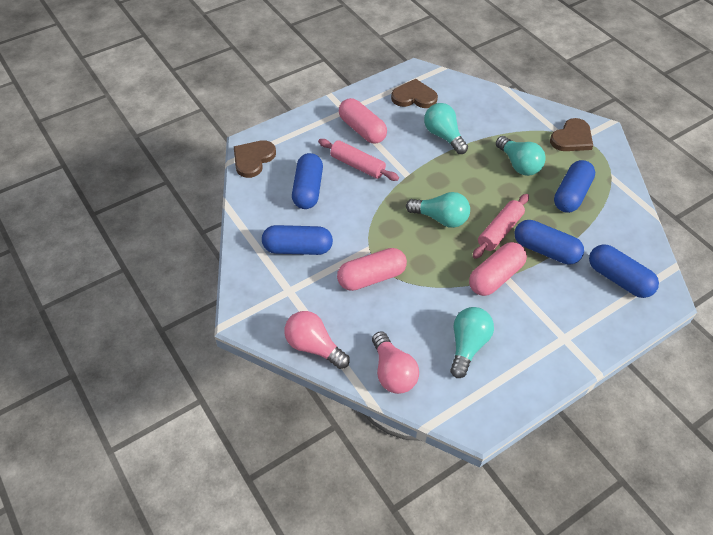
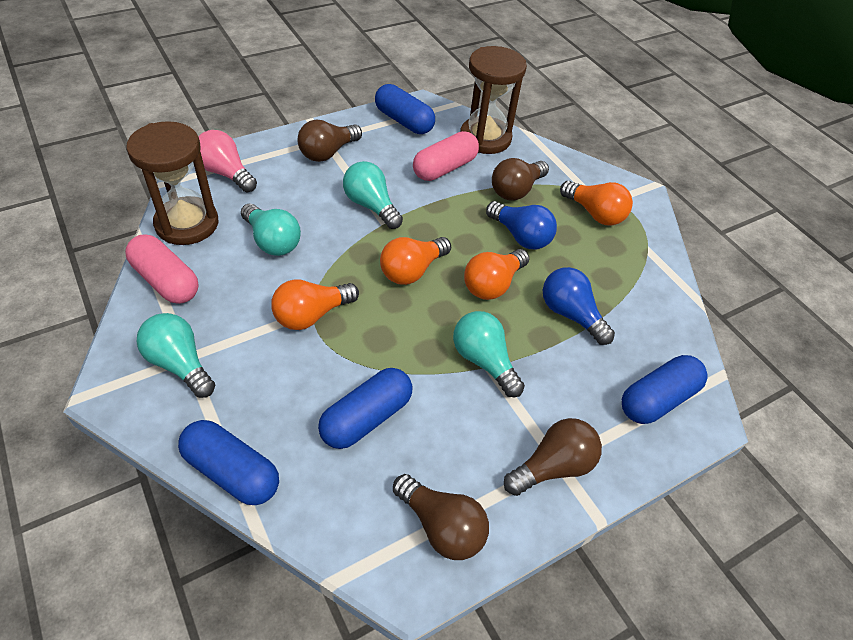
blue capsule: [262,225,333,255] [292,153,323,209] [515,220,584,265] [554,160,595,213] [589,244,659,298] = 5 -> [178,420,279,505] [318,368,412,449] [375,84,435,134] [622,355,707,424] = 4
blue light bulb: none = 0 -> [486,201,557,250] [543,267,615,345] = 2
brown heart: [233,140,276,178] [391,79,438,108] [550,118,593,151] = 3 -> none = 0
brown hourglass: none = 0 -> [126,121,218,245] [460,46,527,154] = 2
brown light bulb: none = 0 -> [297,120,362,162] [393,474,489,560] [492,158,549,201] [504,418,602,496] = 4
orange light bulb: none = 0 -> [271,279,359,330] [380,237,451,285] [464,249,529,300] [560,181,633,225] = 4
pink capsule: [337,248,407,291] [339,98,387,144] [469,242,527,296] = 3 -> [125,234,199,304] [413,131,479,181] = 2
pink light bulb: [284,311,350,369] [372,331,419,394] = 2 -> [198,130,257,192] = 1
pink rolling pin: [318,139,399,181] [473,194,529,259] = 2 -> none = 0

